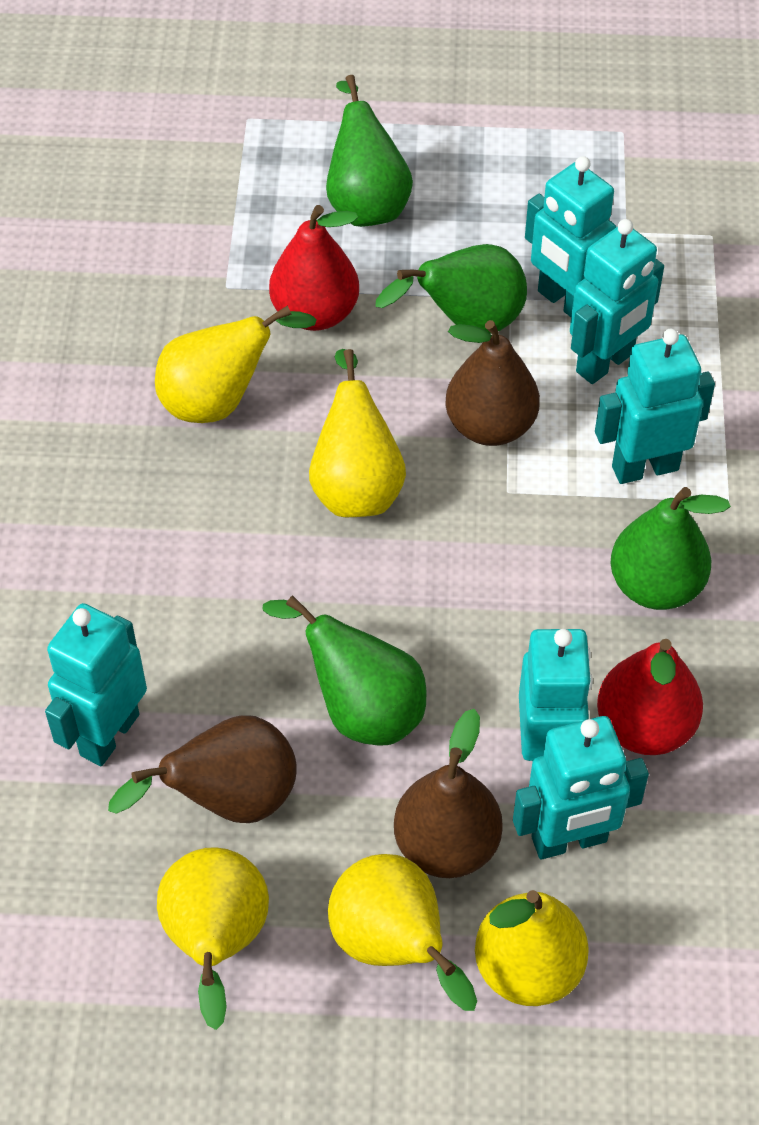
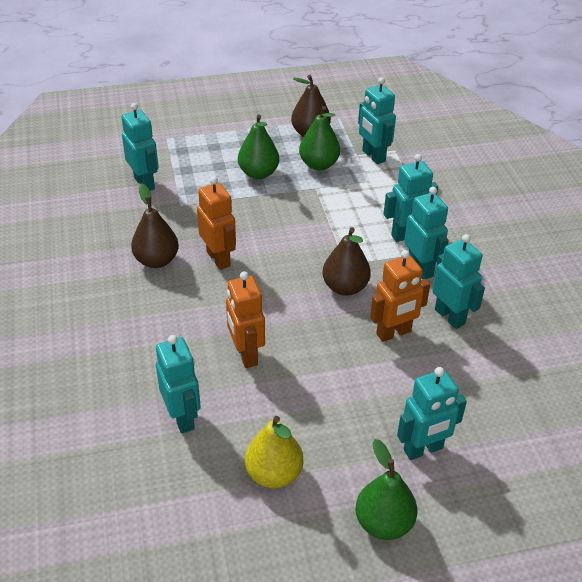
green pear: [262,595,427,746] [326,75,413,227] [376,244,527,334] [610,487,731,610] = 4 -> [238,114,279,179] [299,106,340,170] [355,439,417,540] = 3
orange robot: none = 0 -> [197,177,236,270] [226,271,265,368] [370,250,430,342] = 3
red pear: [269,205,359,331] [597,639,703,755] = 2 -> none = 0
turquoise robot: [45,603,147,766] [513,716,649,860] [519,629,593,761] [525,156,616,317] [570,219,664,384] [595,329,715,484] = 6 -> [122,103,159,191] [156,335,201,434] [358,77,396,164] [384,154,438,242] [397,367,467,460] [404,187,449,279] [432,234,485,329] = 7
yellow pear: [155,305,317,423] [157,847,269,1030] [309,349,406,517] [328,854,477,1011] [475,890,589,1006] = 5 -> [245,416,303,488] = 1

